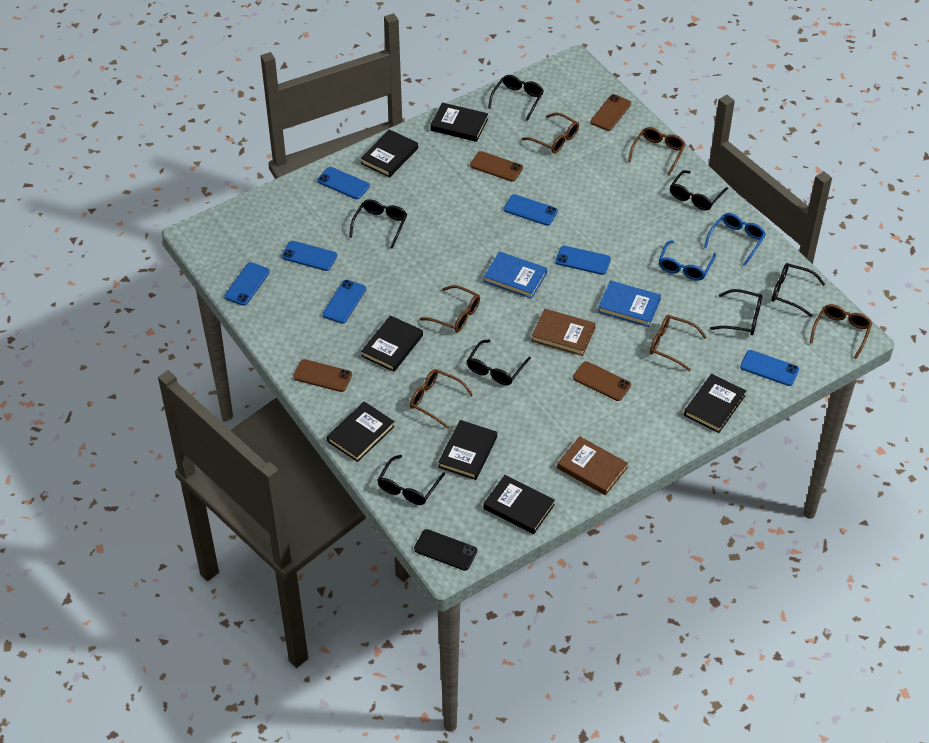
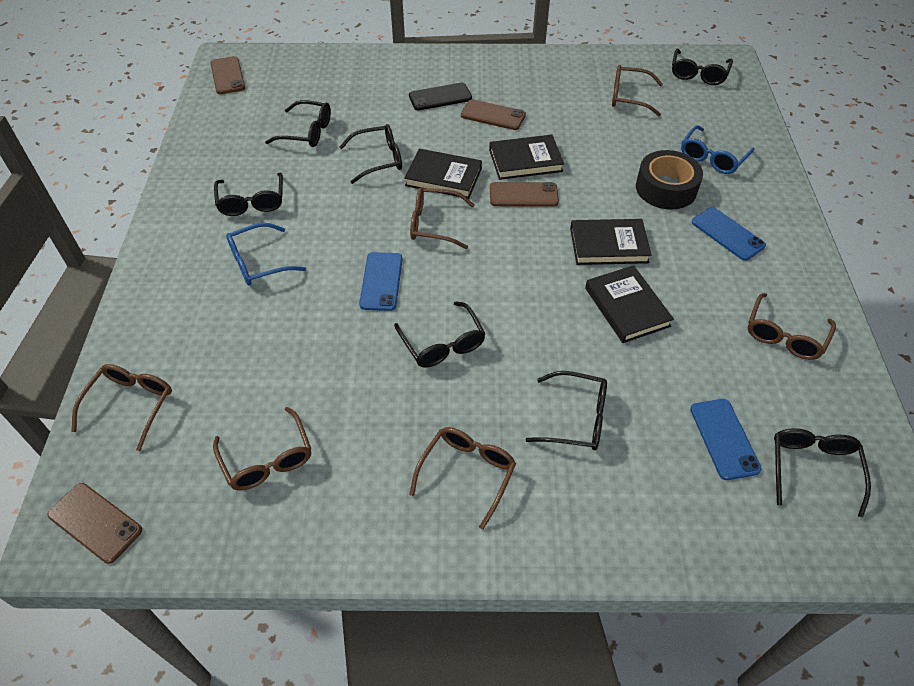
black book: [327,402,395,462] [361,129,418,178] [361,315,423,372] [430,103,488,142] [438,420,497,480] [483,475,555,534] [684,374,746,433] = 7 -> [404,149,482,199] [489,135,564,180] [570,219,652,265] [585,265,674,343] = 4
black tape: none = 0 -> [636,150,703,210] = 1
blue book: [484,251,547,299] [598,280,661,327] = 2 -> none = 0
blue phone: [224,262,270,306] [282,241,337,271] [317,167,370,199] [322,280,366,324] [504,194,558,226] [555,246,611,275] [740,350,799,386] = 7 -> [359,252,403,311] [690,399,762,480] [692,207,766,261] = 3
brown book: [531,309,596,356] [557,436,628,495] = 2 -> none = 0

